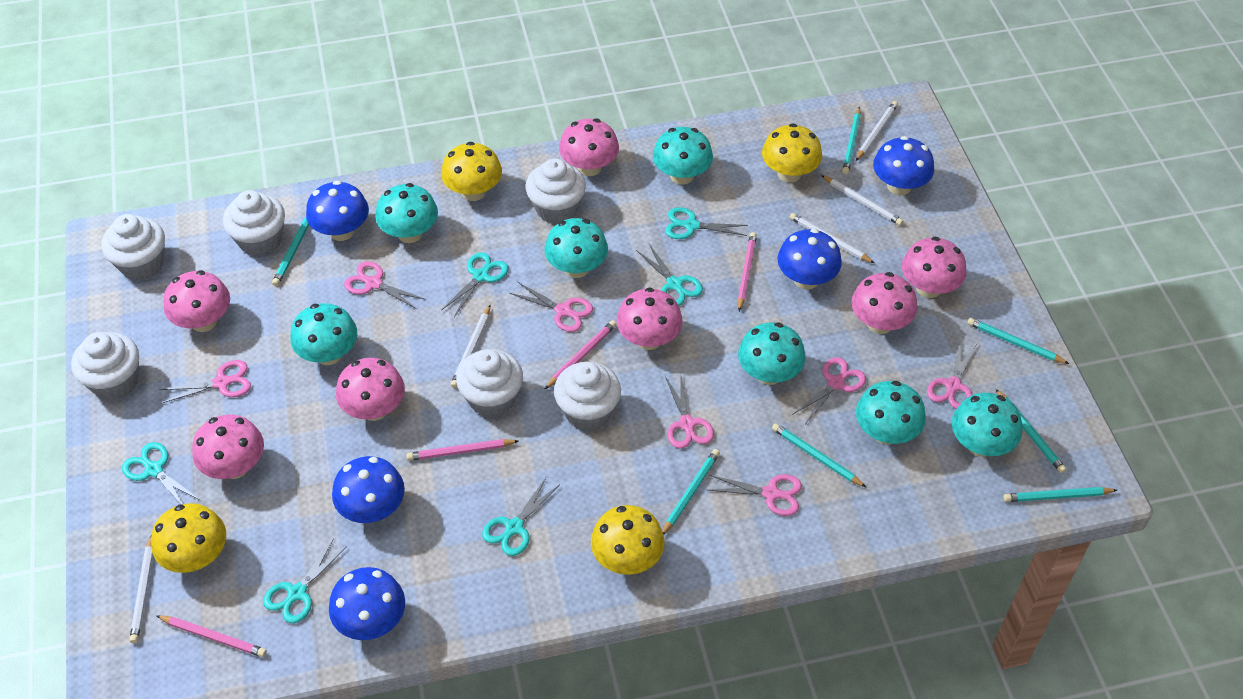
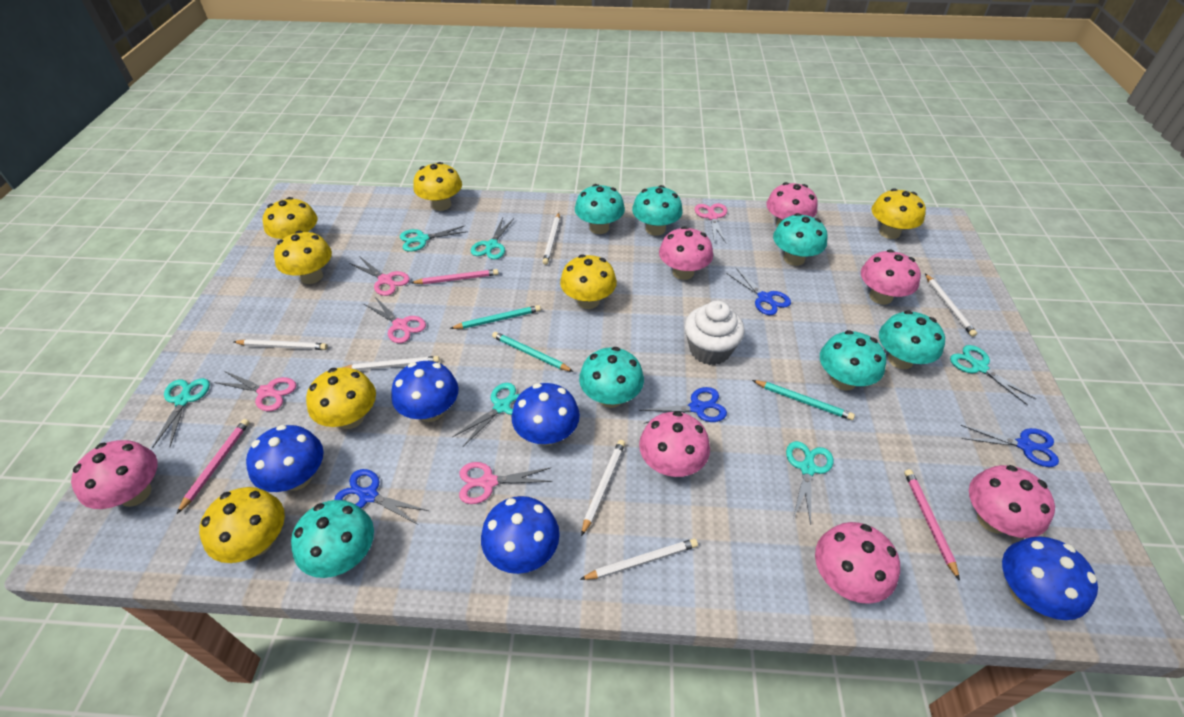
blue scissors: none = 0 -> [334,469,428,525] [639,387,727,424] [726,268,791,315] [960,425,1059,467] = 4
pink pencil: [156,615,267,657] [406,439,518,461] [545,320,617,389] [738,232,757,311] = 4 -> [177,419,250,514] [411,269,499,284] [904,469,960,581] = 3
pink scissors: [159,360,251,404] [344,261,426,310] [510,282,593,332] [665,376,714,449] [708,474,802,516] [792,357,866,424] [927,340,977,409] = 7 -> [214,371,296,411] [349,256,410,296] [364,297,426,343] [459,462,553,504] [695,203,727,244] = 5
turquoise pencil: [272,217,309,286] [662,449,720,535] [772,423,866,487] [842,107,861,174] [967,318,1069,364] [996,389,1067,473] [1004,487,1117,502] = 7 -> [450,305,541,329] [492,332,574,372] [752,380,855,420] = 3
white cupcake: [71,332,139,400] [101,214,165,280] [223,190,285,256] [456,349,523,417] [526,158,586,224] [554,362,621,431] = 6 -> [685,301,745,365] = 1
white pencil: [129,536,153,643] [451,305,490,388] [789,213,874,263] [821,175,903,226] [856,101,898,161] = 5 -> [234,339,328,350] [342,356,440,371] [543,213,560,265] [580,538,698,580] [581,440,625,536] [925,273,977,337] = 6
yellow mushroom: [151,503,226,573] [441,142,502,201] [591,505,665,575] [762,124,822,183] = 4 -> [199,487,285,563] [263,197,317,239] [274,230,332,284] [306,367,376,429] [413,162,462,211] [560,254,617,309] [871,188,926,239] = 7

